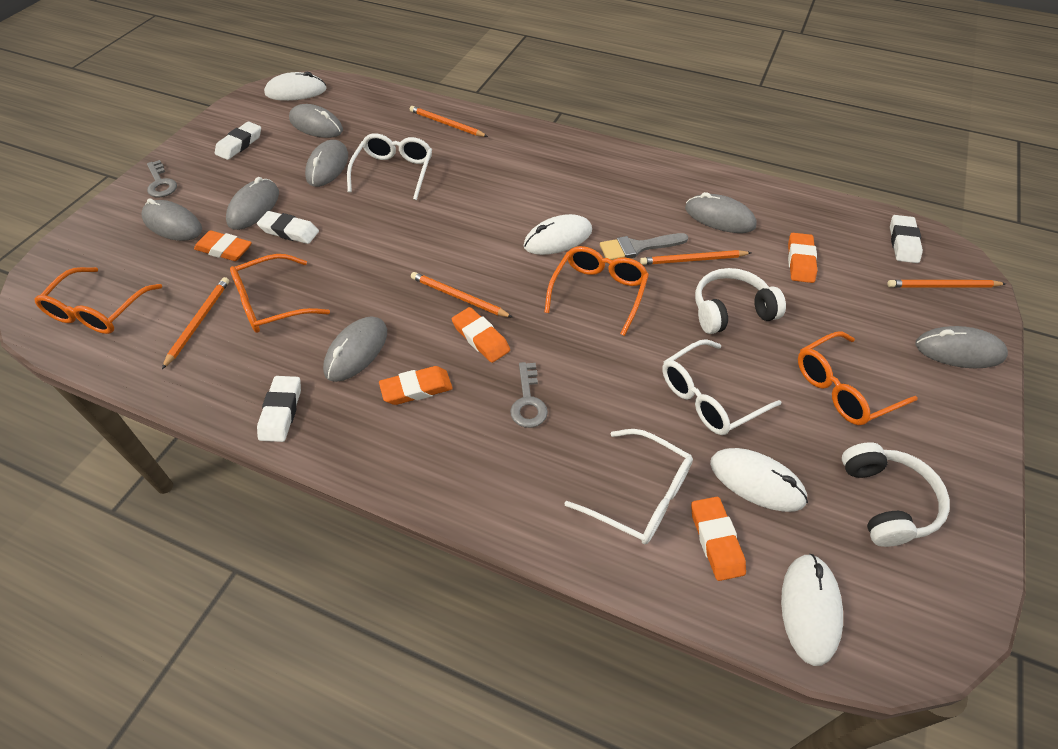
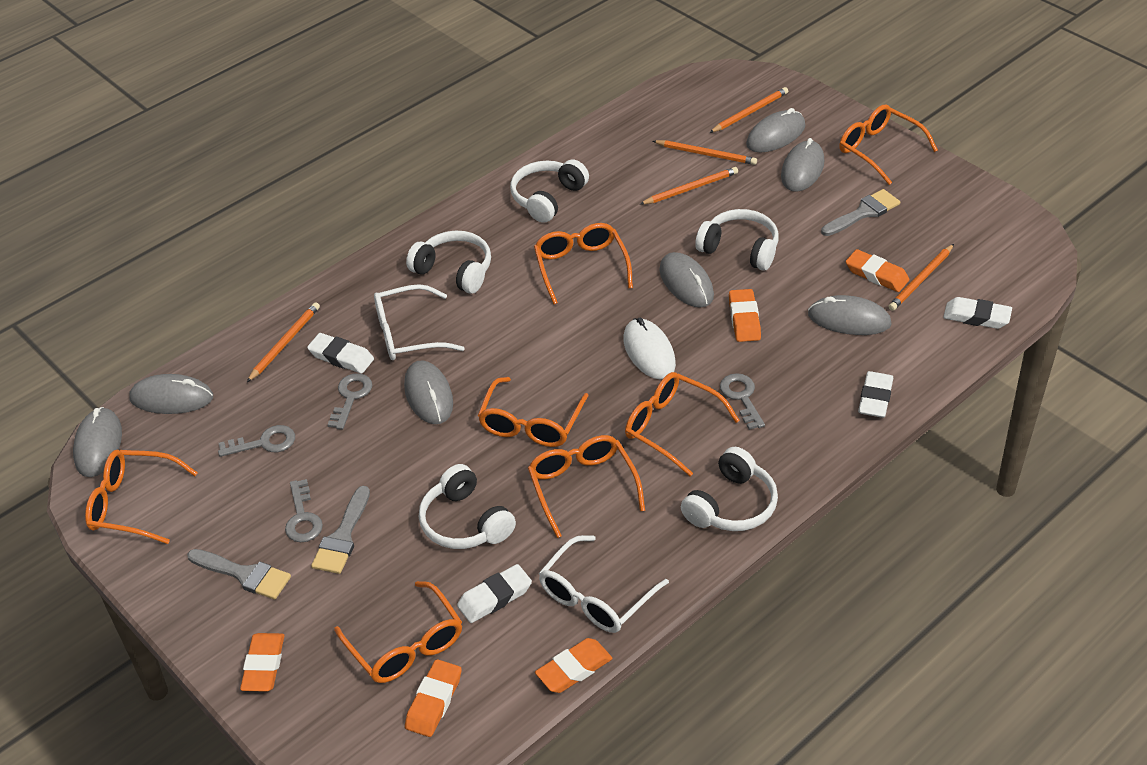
grey brush: [600,233,688,261] = 1 -> [187,549,291,600] [311,486,370,574] [821,189,900,236] = 3
grey key: [147,160,177,197] [510,362,548,428] = 2 -> [218,425,295,457] [285,479,323,542] [327,373,372,430] [720,373,765,430] = 4
orange glasses: [34,267,162,334] [230,254,330,333] [544,246,649,336] [798,332,918,425] = 4 -> [85,450,198,544] [334,581,462,683] [478,377,589,447] [528,435,645,538] [534,223,633,305] [625,372,740,476] [839,104,938,185] = 7
white glasses: [347,133,432,200] [565,429,693,544] [662,339,781,435] = 3 -> [374,284,465,360] [539,535,669,633] = 2
white headphones: [695,268,786,334] [842,442,950,547] = 2 -> [406,231,491,294] [419,464,516,549] [510,160,589,223] [681,447,778,531] [695,209,779,271] = 5
white mouse: [264,72,327,101] [523,214,592,255] [710,448,808,512] [781,554,843,666] = 4 -> [623,318,676,379] = 1

